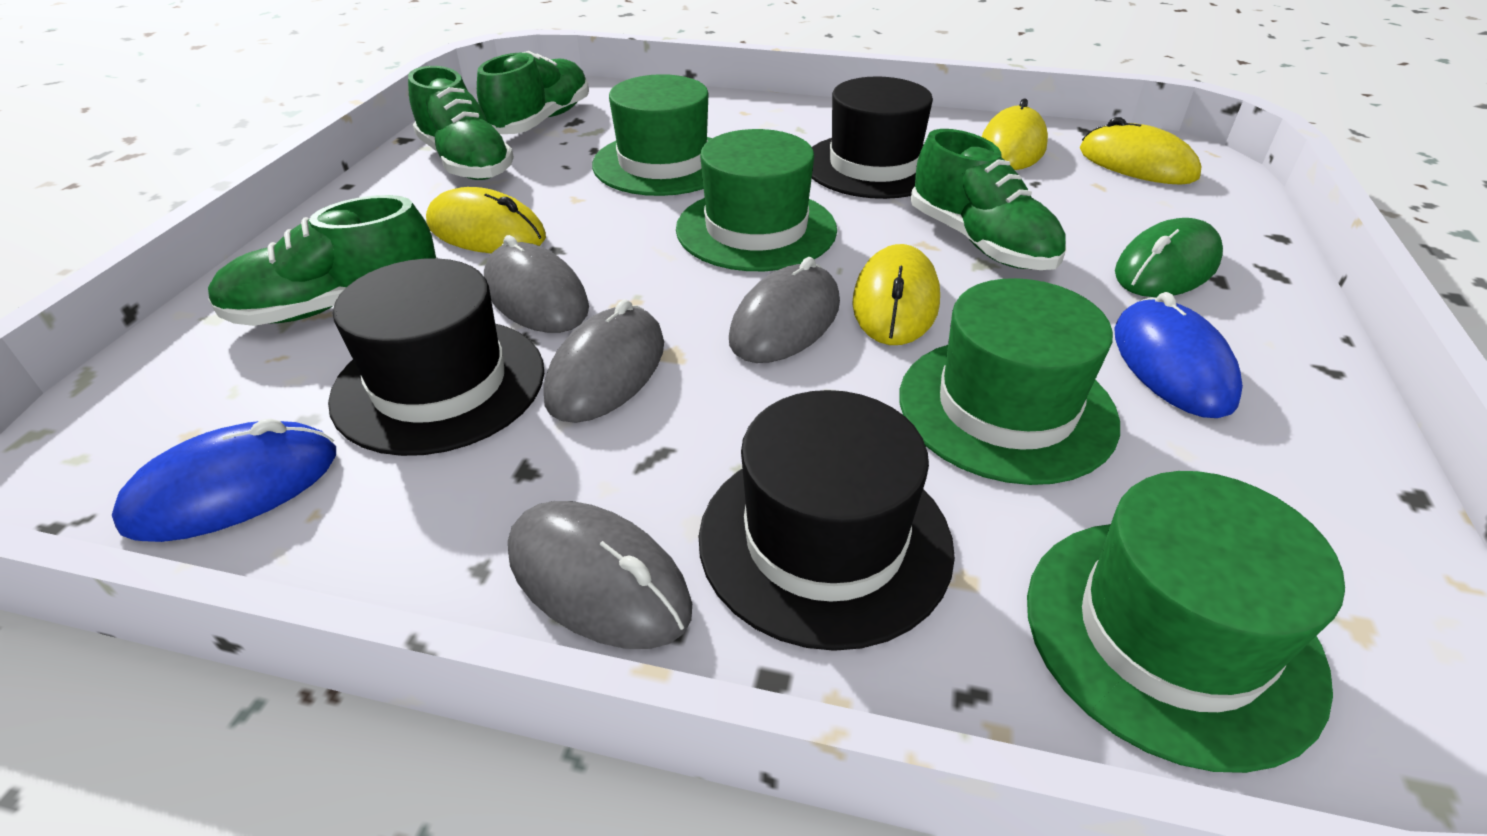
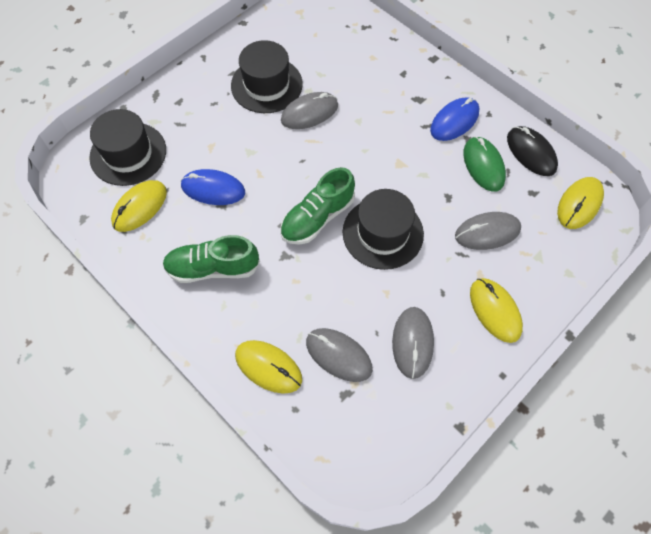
black mouse: none = 0 -> [507,126,558,176] = 1
green hat: [592,74,712,196] [676,129,837,271] [899,278,1120,485] [1027,471,1345,773] = 4 -> none = 0
green shoe: [208,195,438,326] [408,66,514,180] [477,51,589,134] [911,129,1066,270] = 4 -> [163,235,260,283] [280,167,355,245] = 2

